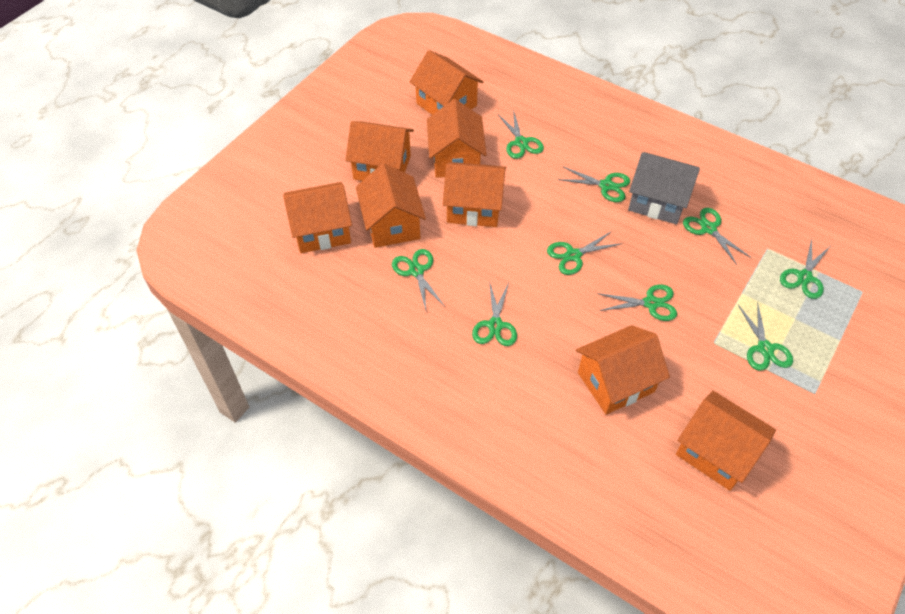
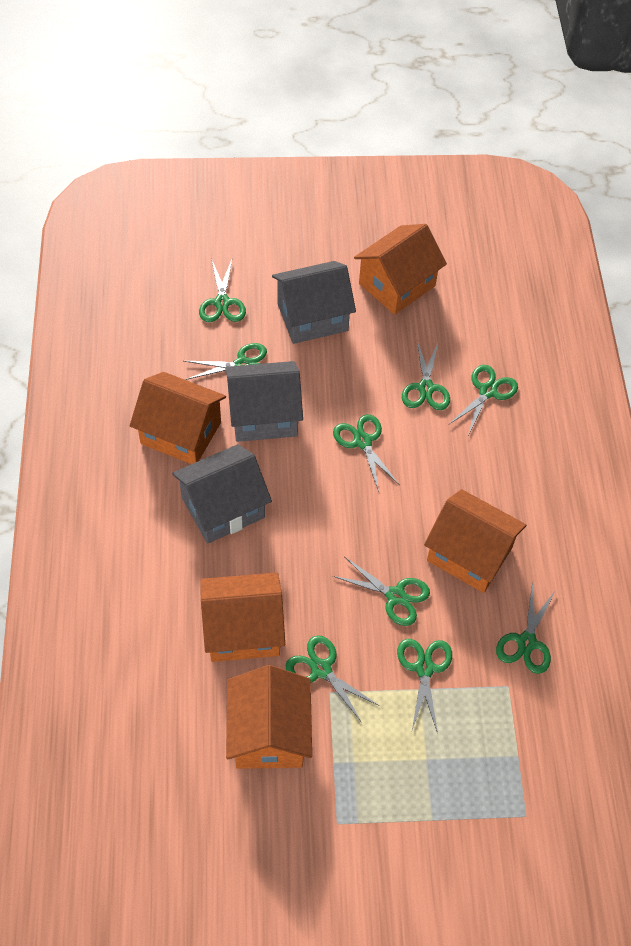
grey house: [628,152,700,224] = 1 -> [172,444,272,544] [225,361,303,442] [272,261,356,344] = 3
orange house: [283,182,352,253] [346,121,414,181] [356,163,426,248] [410,50,483,115] [427,99,487,178] [443,162,506,227] [576,325,670,415] [676,391,776,491] = 8 -> [130,372,226,464] [200,572,285,662] [226,665,312,769] [354,224,447,315] [424,489,526,593] = 5

